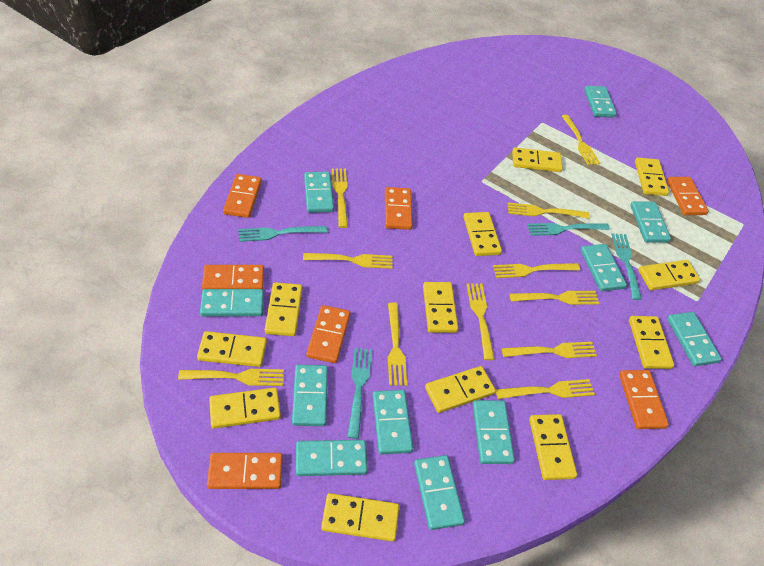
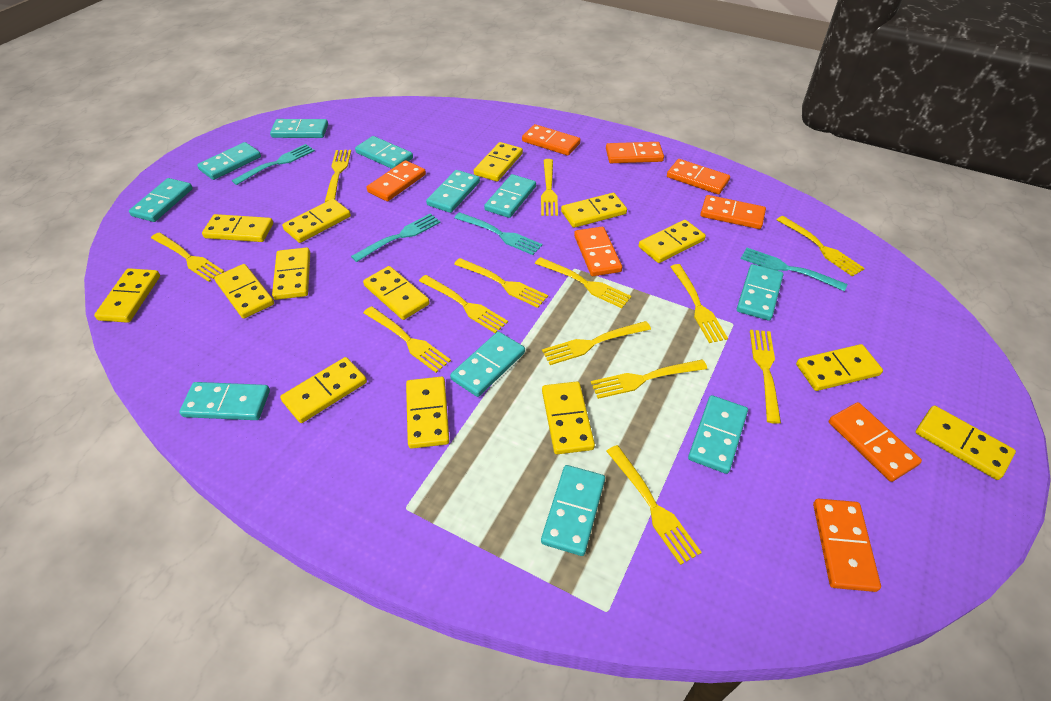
orange domino: [202,265,264,290] [207,453,283,489] [223,174,262,218] [306,305,350,363] [385,187,412,230] [619,370,669,429] [667,177,708,215] = 7 -> [367,160,426,201] [522,124,580,156] [574,227,622,276] [606,142,664,163] [667,159,730,194] [700,195,766,229] [813,499,881,592] [829,402,922,482] = 8
yellow domino: [197,331,267,367] [209,387,281,429] [265,282,302,336] [321,493,399,542] [423,282,458,333] [425,366,496,413] [463,212,502,256] [512,148,563,172] [529,414,577,480] [629,316,674,369] [635,158,669,196] [638,260,700,290] = 12 -> [94,268,160,323] [202,214,273,242] [214,264,274,319] [272,247,310,300] [280,357,367,423] [282,199,351,243] [363,266,430,320] [406,377,449,449] [474,142,523,182] [542,382,595,454] [561,193,627,228] [639,220,706,263] [796,344,883,391] [916,405,1016,480] = 14
yellow fork: [178,369,284,386] [303,253,393,269] [332,169,348,228] [388,302,407,386] [466,283,495,360] [493,263,580,278] [496,379,595,399] [502,342,597,358] [508,203,590,219] [509,291,600,305] [562,115,600,165] = 11 -> [151,232,224,282] [325,150,351,202] [363,306,451,373] [419,275,508,333] [454,258,548,308] [535,257,631,308] [541,159,558,216] [542,321,651,365] [591,360,707,399] [606,445,702,565] [670,264,728,343] [750,330,781,424] [777,216,865,277] = 13

